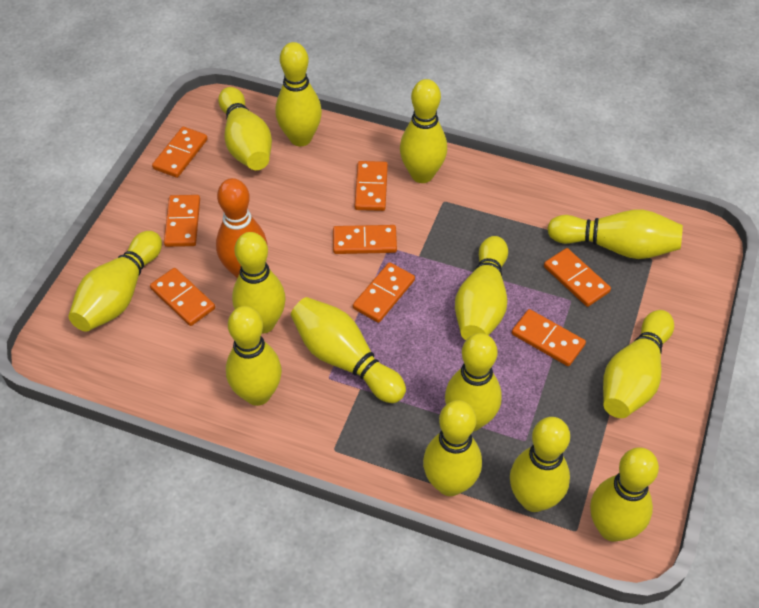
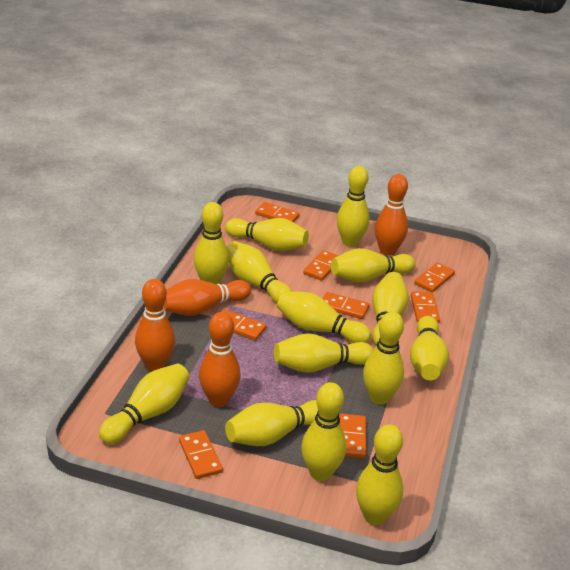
orange bowling pin: [216,178,267,278] = 1 -> [135,279,175,372] [164,279,251,316] [199,312,241,407] [375,174,408,256] = 4

